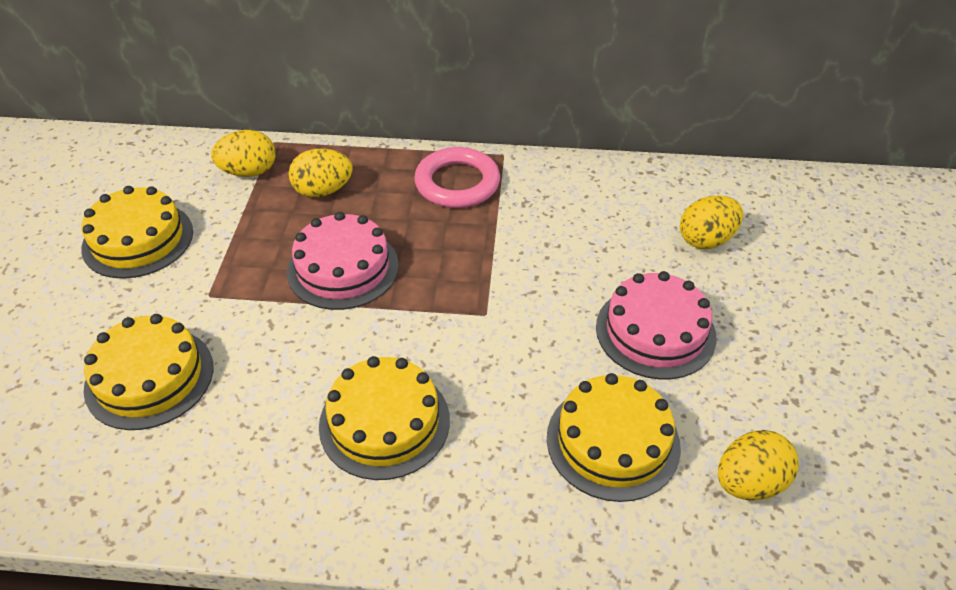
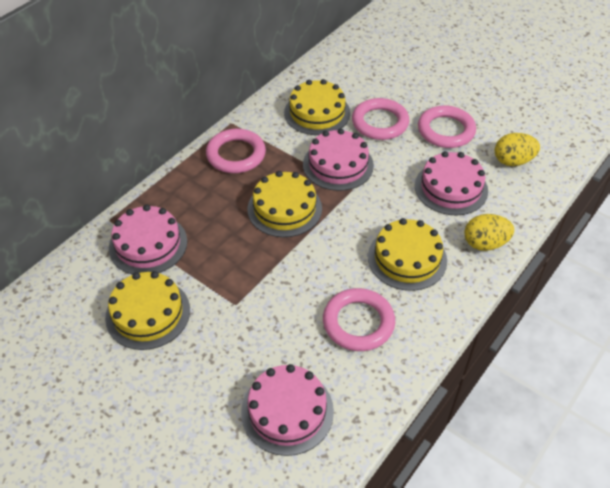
pink cake: [287,212,399,310] [596,271,716,380] = 2 -> [109,205,187,275] [241,364,334,456] [303,129,374,191] [415,151,488,215] = 4
pink ring: [414,147,500,208] = 1 -> [206,129,266,173] [323,288,395,351] [352,98,409,140] [418,105,476,148] = 4
yellow egg: [211,130,276,177] [289,149,353,197] [680,195,743,249] [718,430,799,500] = 4 -> [464,214,514,251] [495,133,540,166] = 2

